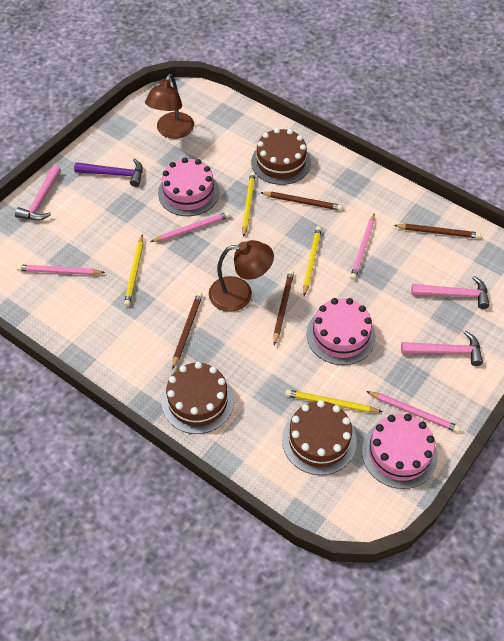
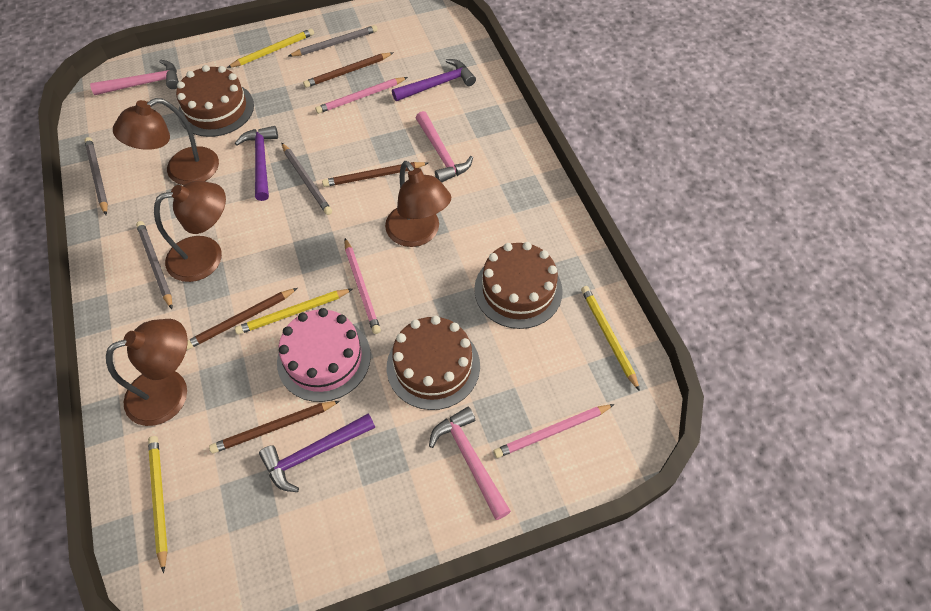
brown lamp: [145,74,194,139] [209,240,274,312] = 2 -> [106,319,187,426] [113,98,219,185] [154,181,226,282] [385,161,451,247] = 4
grey pencil: none = 0 -> [84,137,108,215] [136,221,172,309] [281,142,332,215] [289,25,378,56] = 4
pink cake: [158,158,219,216] [307,298,376,365] [362,414,438,489] = 3 -> [277,308,371,402] = 1
pink pencil: [17,265,105,275] [150,212,230,242] [350,214,375,280] [366,391,461,433] = 4 -> [315,77,408,114] [344,238,381,334] [493,404,614,458] = 3
purple hammer: [74,158,143,187] = 1 -> [235,126,278,201] [259,413,375,492] [392,59,476,101] = 3

